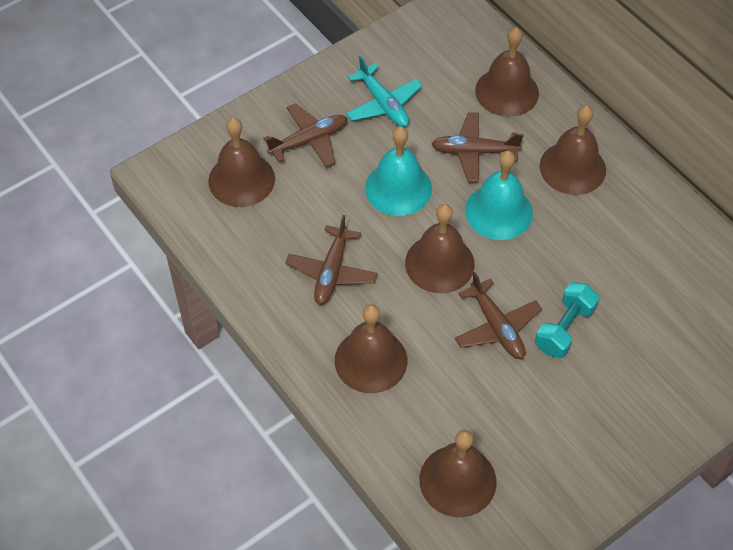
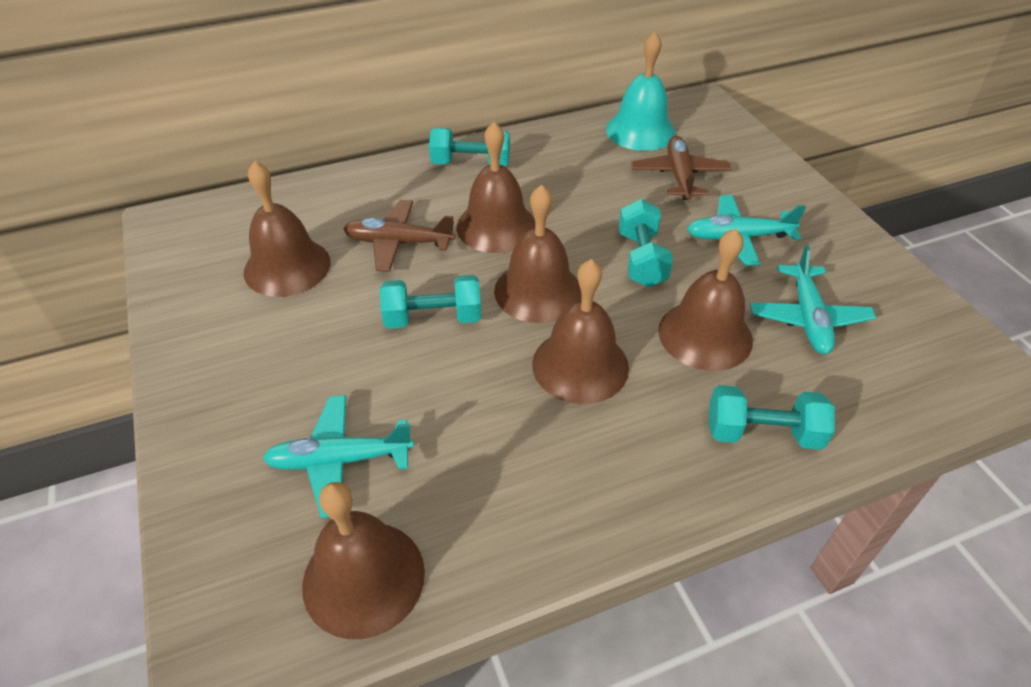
brown plane: [263,103,347,167] [285,215,377,305] [431,112,523,182] [455,272,542,359] = 4 -> [343,200,455,272] [631,136,731,200] = 2
turquoise bell: [365,126,432,216] [465,150,533,240] = 2 -> [606,31,676,151] = 1
turquoise dumbbell: [535,282,599,358] = 1 -> [380,275,482,329] [429,128,510,166] [619,199,673,287] [709,385,835,450] = 4
turquoise plane: [346,56,423,127] = 1 -> [263,395,414,518] [687,195,806,266] [750,245,876,354] = 3

